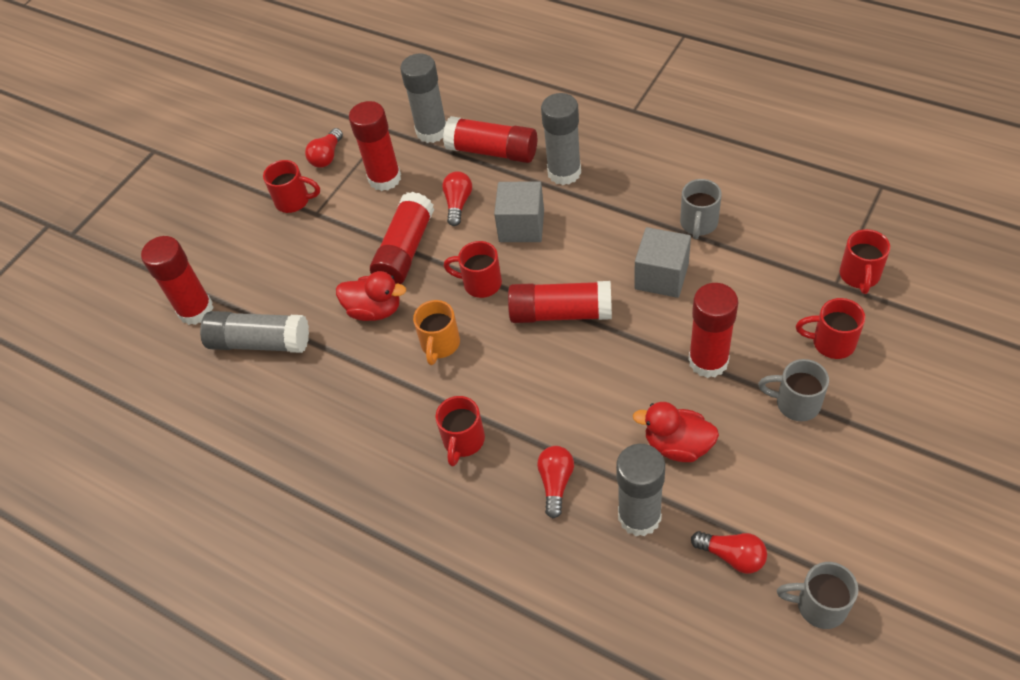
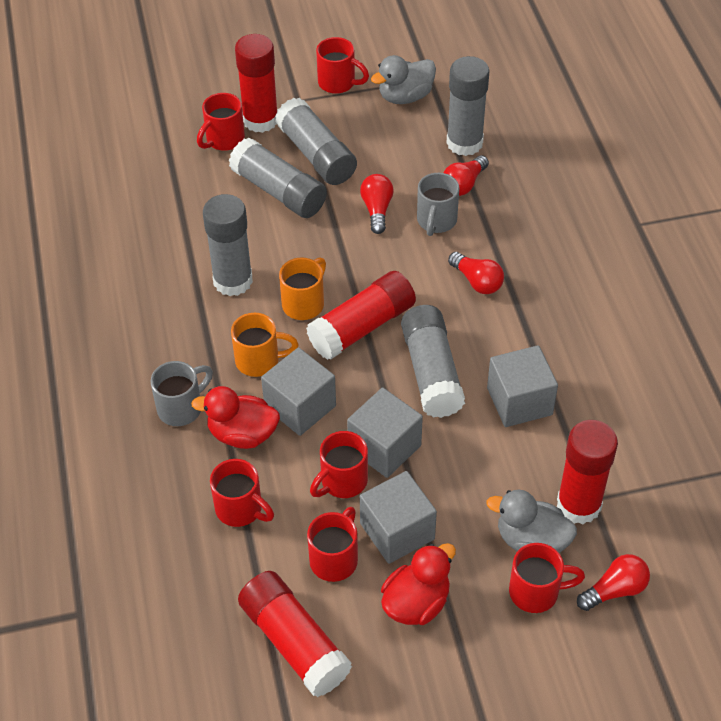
grey cube: [494,181,544,242] [634,227,691,298] = 2 -> [261,347,336,436] [347,388,423,478] [360,471,437,564] [487,345,558,427] = 4
grey duck: none = 0 -> [371,55,436,104] [486,490,577,553] = 2
grey glue stick: [200,311,309,353] [400,54,446,143] [541,93,581,185] [616,444,665,537] = 4 -> [203,194,253,296] [229,138,327,218] [275,98,357,185] [401,305,465,418] [446,56,490,156] = 5
grey mug: [680,179,722,239] [758,359,829,421] [777,562,858,629] = 3 -> [151,361,213,426] [417,173,459,236] = 2
orange mug: [413,300,460,365] = 1 -> [231,313,299,377] [279,257,326,320] = 2
red glue stick: [141,236,214,325] [349,101,401,191] [370,192,434,284] [443,116,537,163] [508,281,612,323] [688,283,738,378] = 6 -> [235,34,278,133] [238,571,352,697] [306,271,416,360] [557,420,618,524] = 4
red mug: [263,160,320,213] [435,396,485,466] [444,241,502,298] [796,298,865,359] [840,229,890,294] = 5 -> [197,93,245,151] [210,459,274,527] [307,507,358,582] [310,431,368,498] [316,37,369,94] [509,543,585,613] = 6

